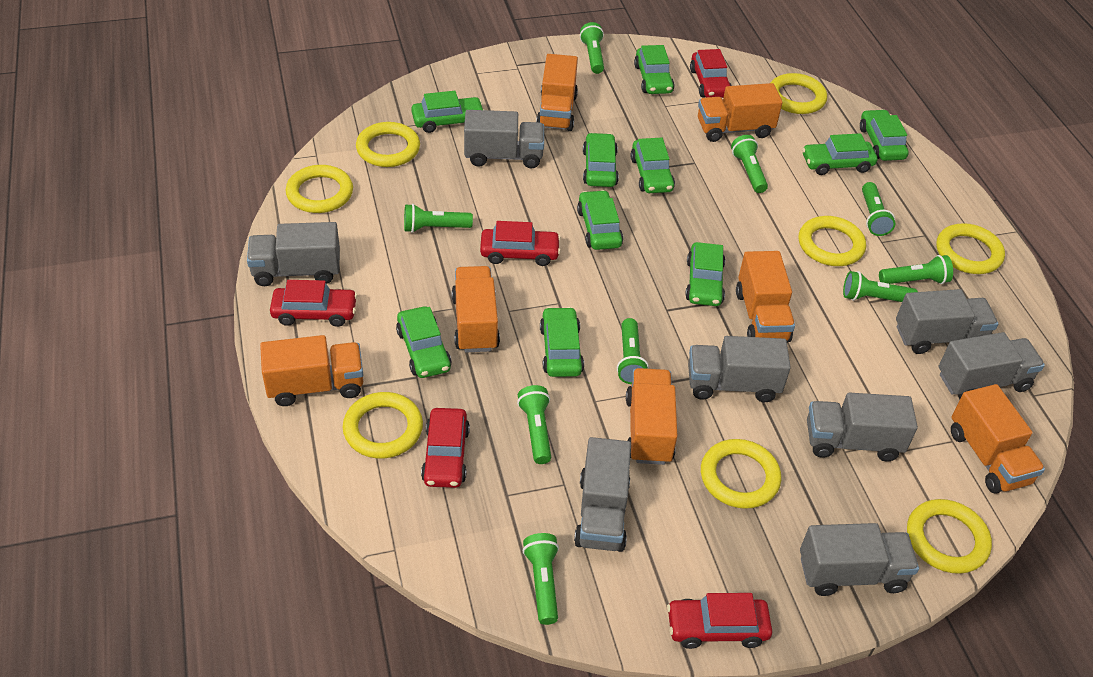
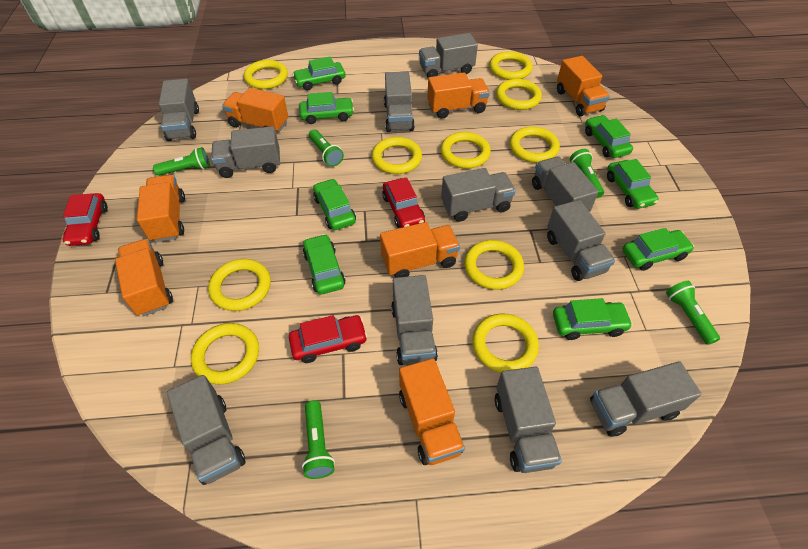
green car: [396,306,452,378] [411,91,484,133] [540,307,584,377] [577,190,623,250] [583,133,619,187] [630,138,675,193] [634,45,674,94] [685,242,725,306] [802,133,877,175] [860,109,909,161] = 10 -> [292,56,345,90] [299,92,354,124] [303,234,346,295] [313,179,356,230] [553,298,633,340] [585,115,633,158] [607,159,659,209] [622,228,694,271] = 8
green flashlight: [404,204,473,233] [517,385,551,464] [523,533,559,625] [580,22,604,74] [617,318,649,384] [731,135,768,193] [843,271,918,302] [862,182,895,236] [879,255,953,284] = 9 -> [153,147,210,176] [302,400,335,479] [309,129,344,167] [570,149,604,198] [666,281,720,345] = 5
grey truck: [247,222,340,286] [464,110,544,168] [574,437,631,552] [688,336,791,402] [800,523,919,596] [807,393,918,462] [896,289,998,354] [939,332,1045,399] = 8 -> [159,79,199,141] [167,375,245,485] [211,126,280,178] [384,72,415,132] [391,275,438,365] [419,33,478,78] [441,168,516,222] [495,366,562,473] [532,156,599,212] [547,200,615,281] [590,361,701,437] = 11
red car: [270,280,357,327] [421,408,470,488] [480,221,561,266] [667,593,772,649] [690,49,731,98] = 5 -> [63,193,108,246] [289,315,368,363] [382,177,425,228] = 3
yellow ring: [286,165,353,213] [343,392,423,458] [356,122,420,167] [701,439,781,509] [771,73,827,114] [799,216,866,266] [907,499,992,574] [936,223,1005,274] = 8 -> [191,323,259,384] [208,259,271,311] [244,60,288,89] [372,137,422,174] [441,132,491,169] [464,240,524,290] [472,314,539,373] [489,51,533,80] [496,79,542,110] [510,127,560,163] = 10

